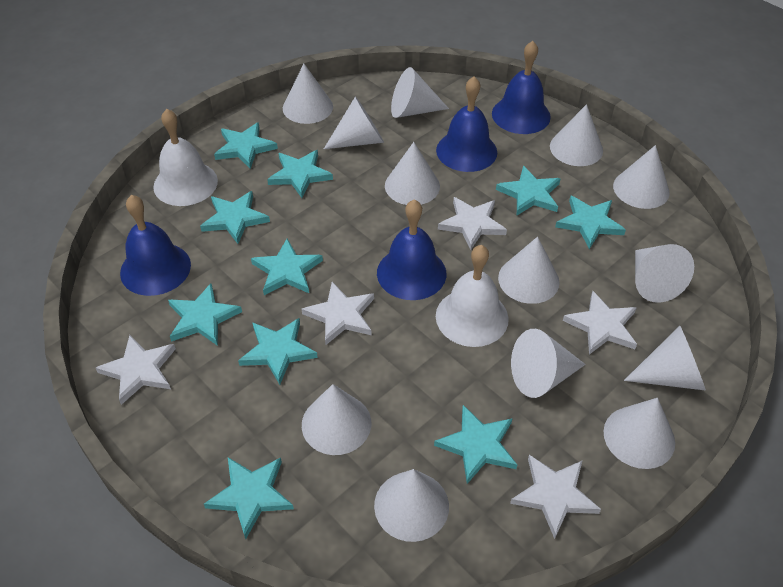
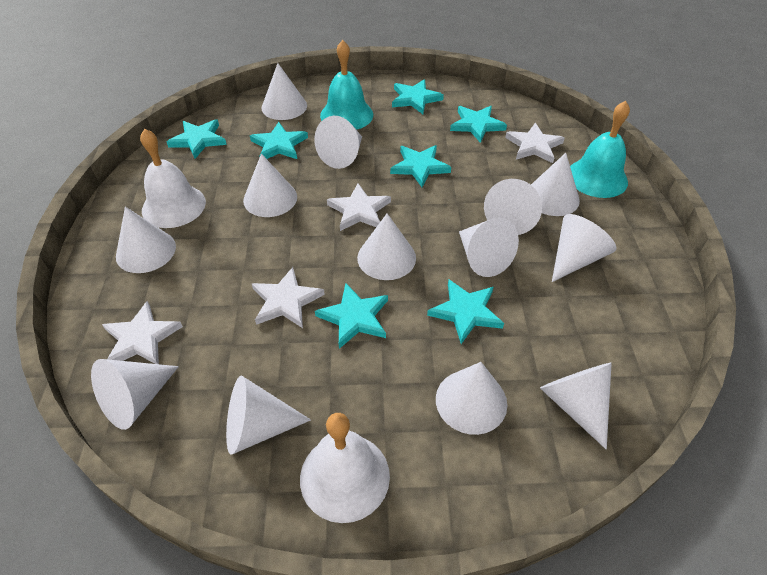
blue bell: [120,195,191,296] [377,199,446,300] [436,77,497,172] [492,41,551,134] = 4 -> none = 0
turquoise bell: none = 0 -> [320,40,373,130] [570,101,630,198] = 2
turquoise star: [168,283,242,346] [200,191,270,244] [204,457,294,539] [214,122,278,169] [238,318,318,385] [251,239,323,295] [267,150,333,198] [434,405,517,484] [496,166,560,215] [555,196,626,249] = 10 -> [167,119,227,159] [250,122,308,159] [315,283,388,349] [390,145,451,187] [392,79,444,114] [427,279,504,344] [450,106,507,143] = 7
white star: [96,335,176,405] [302,282,374,345] [438,197,507,250] [510,455,601,539] [563,291,637,355] = 5 -> [102,301,183,364] [252,267,325,328] [327,183,391,231] [505,123,565,163] = 4

